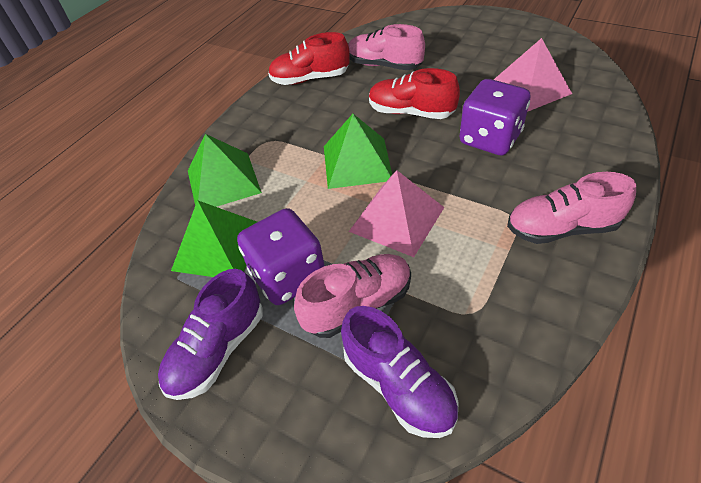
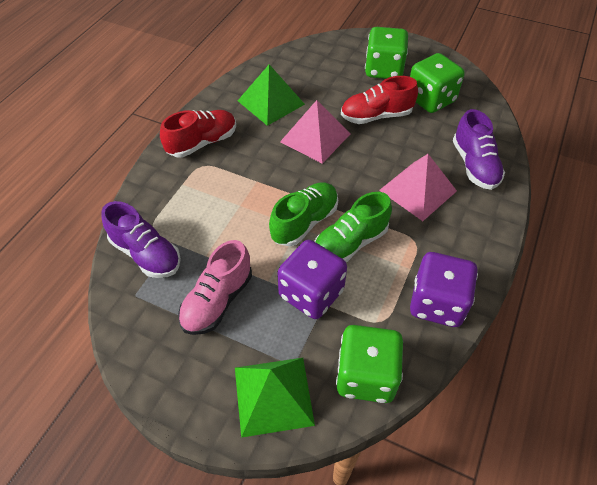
green dice: none = 0 -> [336,325,403,403] [365,27,408,79] [410,53,465,113] = 3
green pyramid: [171,200,257,277] [188,134,262,207] [324,114,392,189] = 3 -> [235,358,315,438] [238,64,305,126] = 2
green shoe: none = 0 -> [269,182,338,246] [314,192,392,262] = 2
pink shoe: [294,254,411,338] [348,24,425,70] [507,172,636,244] = 3 -> [178,240,252,335] = 1

